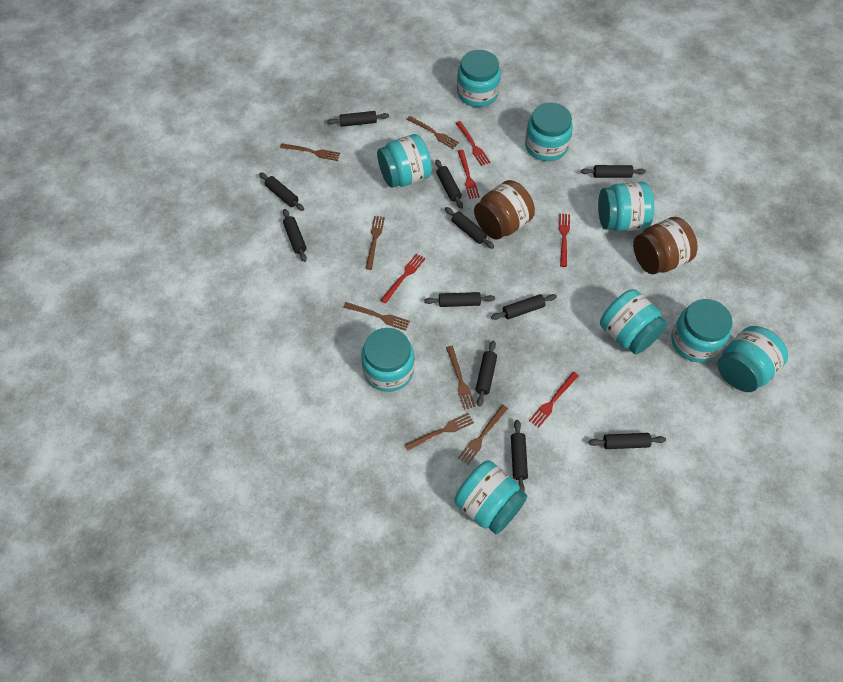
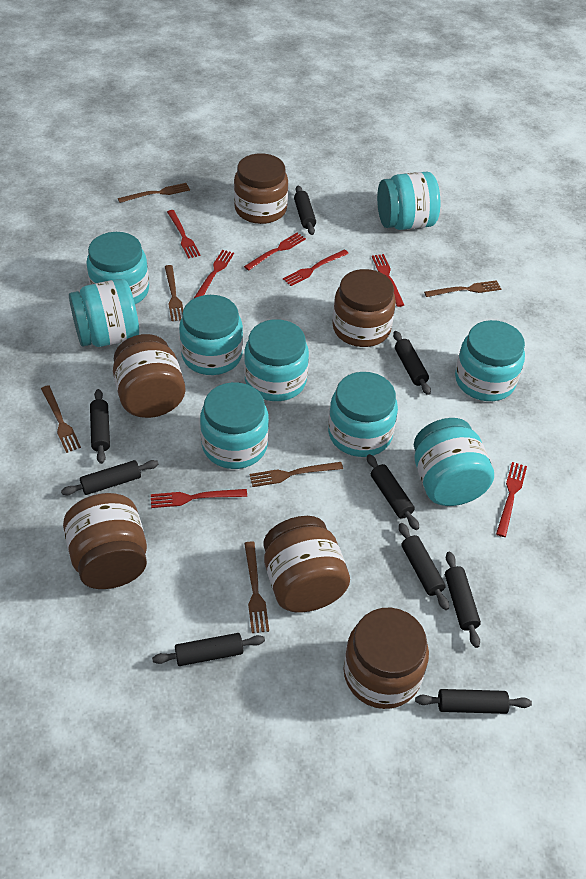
black rolling pin: [259,172,304,211] [283,209,307,262] [327,111,389,127] [424,292,495,307] [435,159,463,209] [445,207,494,249] [475,341,497,406] [491,294,557,320] [511,420,528,492] [581,165,646,178] [589,433,666,449] = 11 -> [61,460,159,495] [90,389,110,464] [152,633,265,666] [294,186,316,235] [367,454,419,530] [393,331,431,395] [399,523,449,610] [415,689,532,714] [445,552,481,648] = 9
brown fork: [280,143,340,161] [343,302,410,331] [365,216,385,270] [404,413,474,451] [407,116,459,149] [446,346,476,410] [458,405,508,465] = 7 -> [41,385,81,453] [118,183,190,203] [165,265,183,321] [244,541,269,633] [249,462,343,487] [424,280,501,297] = 6
brown jar: [474,180,535,240] [633,217,697,274] = 2 -> [63,493,147,589] [113,334,185,418] [234,153,288,224] [264,516,350,612] [332,269,396,347] [344,608,429,709] = 6
red fork: [381,253,425,304] [456,121,490,166] [458,150,480,199] [529,372,579,428] [559,213,570,267] = 5 -> [151,489,247,508] [167,210,201,259] [194,250,234,298] [244,233,306,270] [283,250,349,286] [372,254,404,307] [496,462,527,537] = 7

